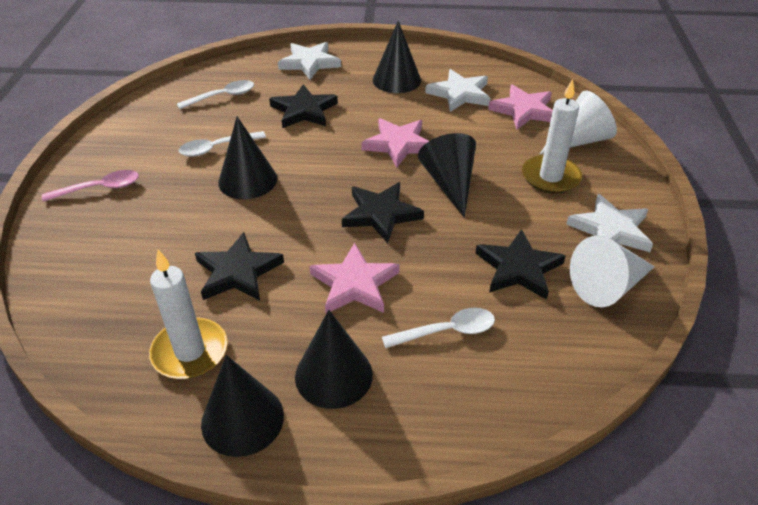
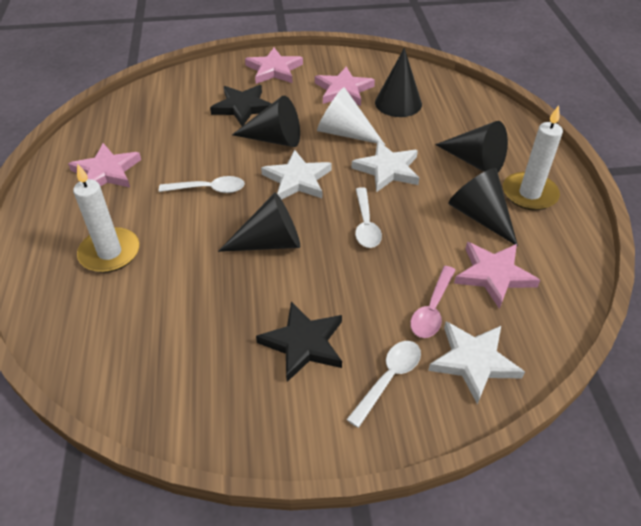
black star: [195,232,284,301] [269,84,338,128] [342,182,424,243] [476,229,566,300] = 4 -> [210,85,271,126] [256,301,342,382] = 2
pink star: [309,243,400,313] [361,118,429,167] [488,84,553,130] = 3 -> [68,143,141,187] [245,48,303,84] [315,67,375,106] [454,242,540,309] = 4
white cone: [540,90,617,154] [570,235,655,307] = 2 -> [317,87,385,145] = 1

